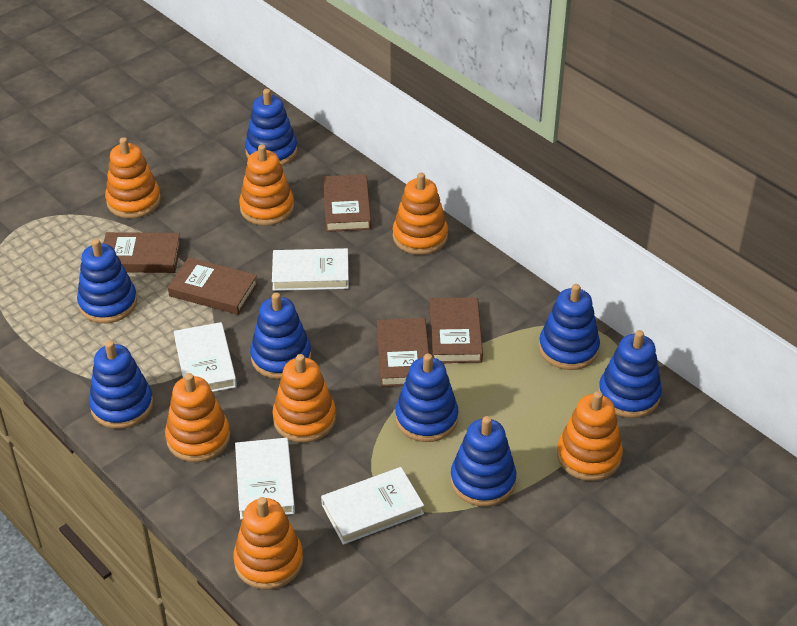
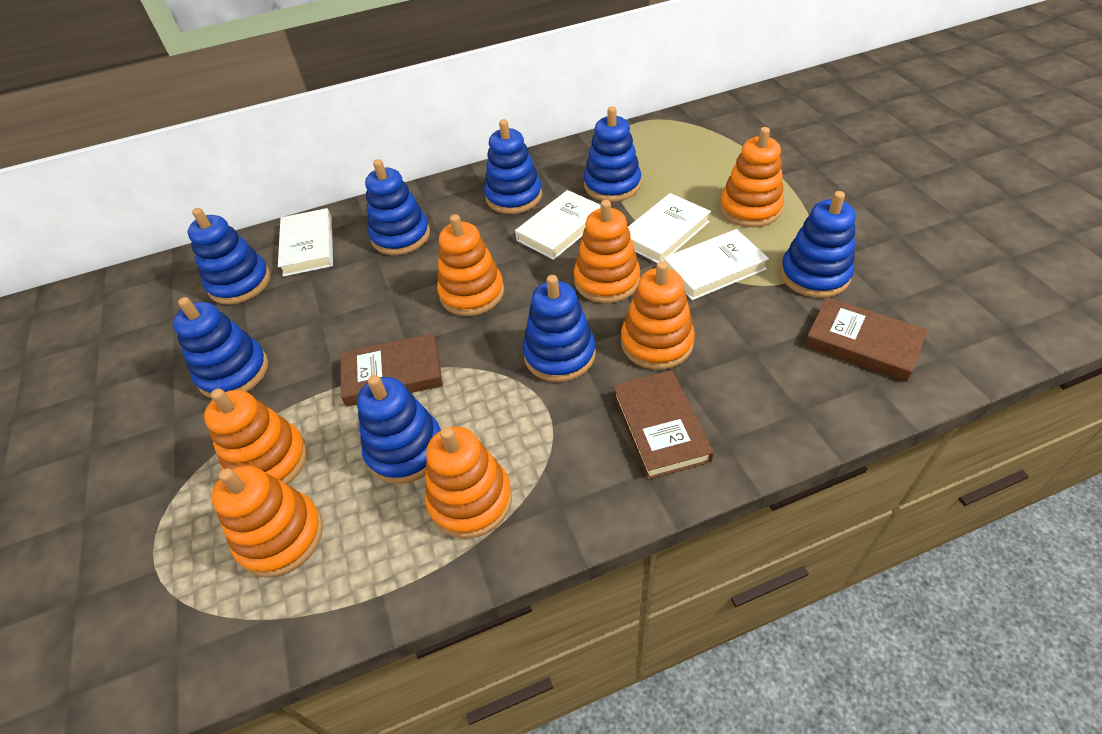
brown book: [103,232,181,273] [168,257,258,315] [323,174,371,232] [377,318,429,387] [430,297,483,363] = 5 -> [341,333,443,407] [613,370,714,480] [804,297,928,382] = 3

